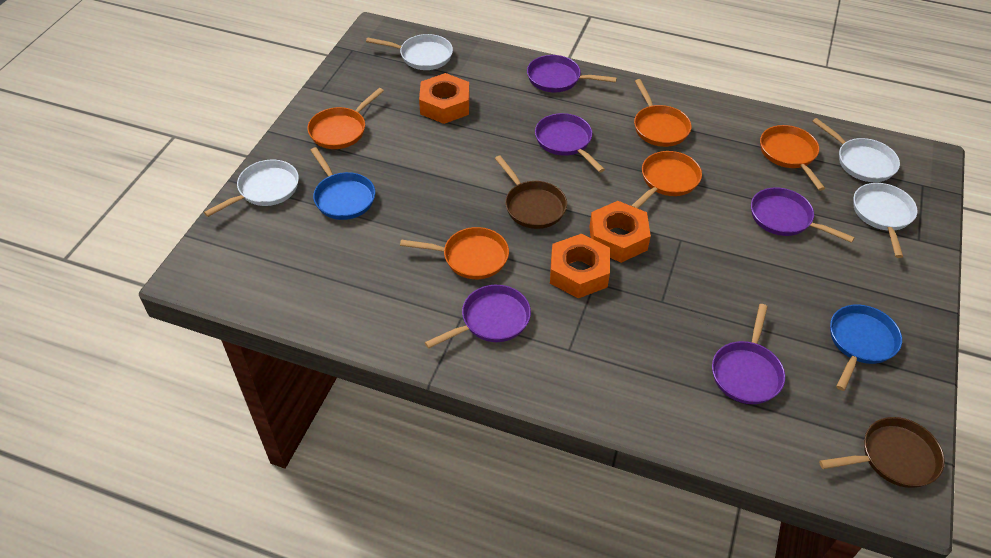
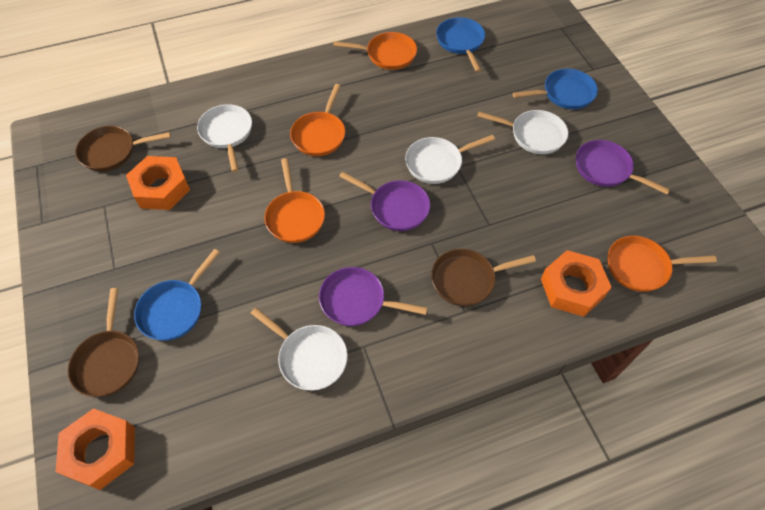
blue pan: [310,147,375,220] [830,304,902,391] = 2 -> [134,249,220,341] [436,17,485,72] [513,69,598,109] = 3
brown pan: [495,156,567,229] [819,417,945,488] = 2 -> [68,288,139,397] [75,126,171,171] [431,249,536,306] = 3
orange pan: [307,88,384,149] [400,227,509,279] [631,151,702,208] [634,79,691,147] [760,125,825,191] = 5 -> [264,158,325,243] [290,84,345,156] [333,32,417,70] [608,236,717,292] = 4
purple pan: [425,285,531,349] [527,55,617,92] [535,113,605,173] [712,304,785,404] [751,187,855,243] = 5 -> [319,267,427,326] [339,172,430,231] [576,140,670,195] = 3

